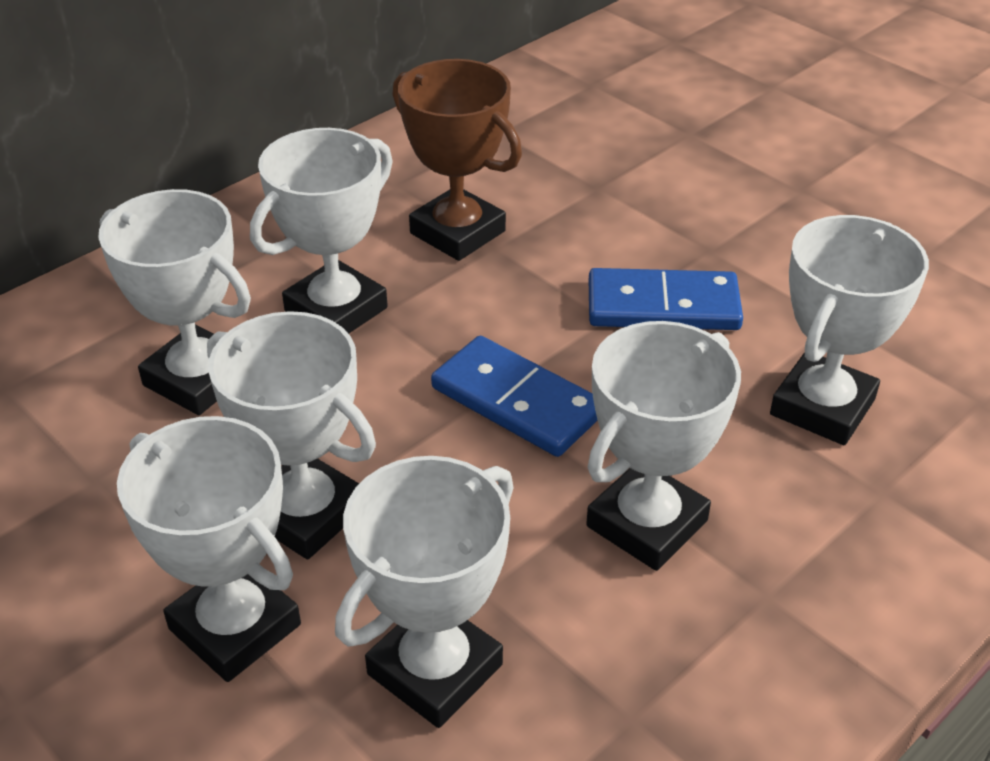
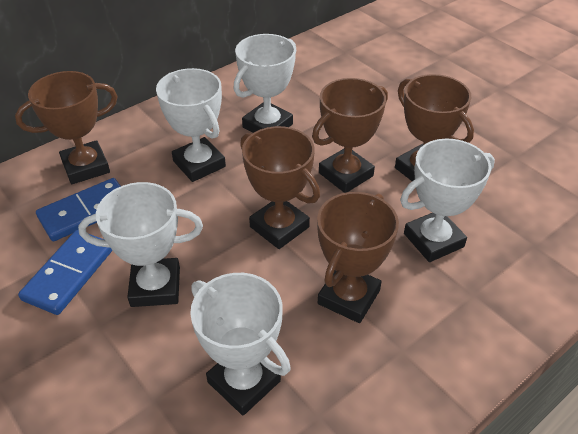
brown trophy: [392,59,522,261] = 1 -> [15,71,118,184] [240,126,320,249] [312,78,388,193] [317,192,399,323] [395,74,474,181] = 5
white trophy: [99,189,251,415] [117,416,301,682] [207,311,376,559] [250,128,393,334] [335,456,514,728] [586,321,741,571] [770,215,929,445] = 7 -> [78,182,203,307] [156,68,226,182] [190,273,291,416] [233,34,296,133] [400,139,495,262] = 5

